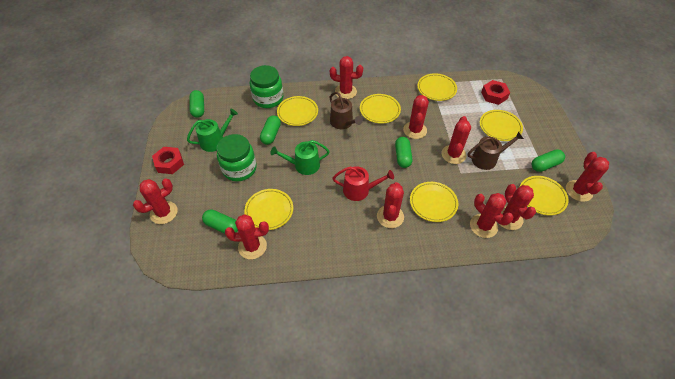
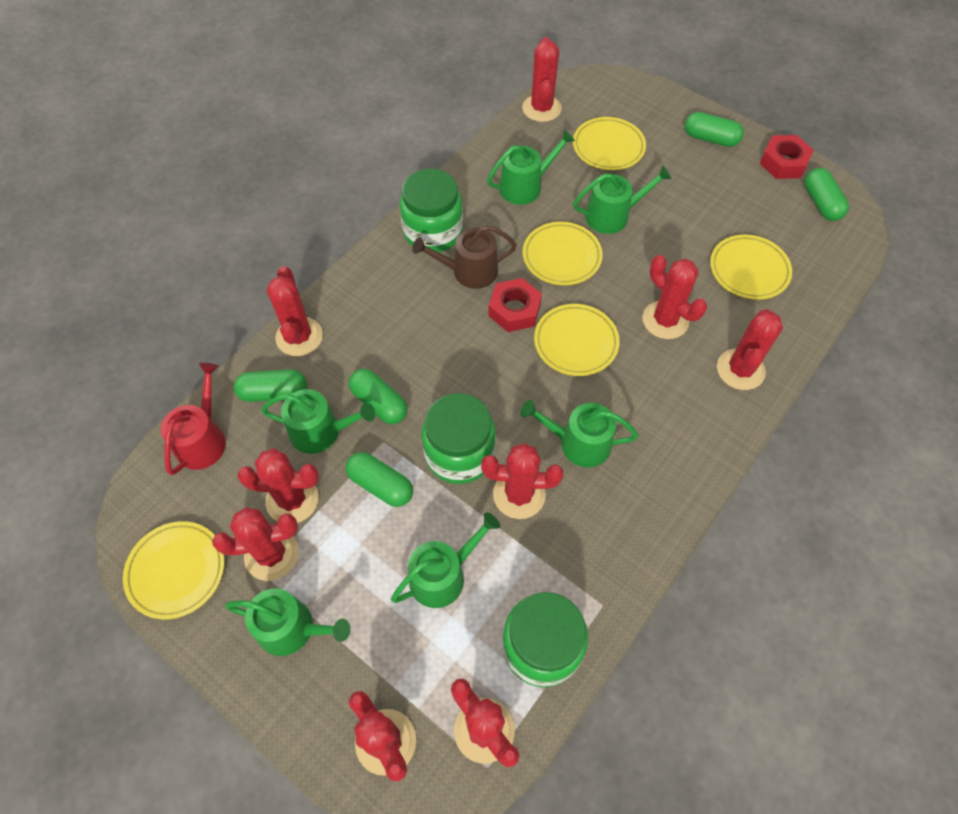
brown watering can: [329,92,363,129] [468,131,524,170] = 2 -> [412,225,517,289] = 1
green jar: [217,134,257,181] [250,65,283,108] = 2 -> [400,169,463,252] [421,393,496,484] [502,592,588,687] = 3
green watering can: [187,109,238,152] [270,140,330,175] = 2 -> [225,588,351,656] [261,389,375,454] [391,513,500,608] [487,129,575,205] [521,400,639,468] [573,165,672,234] = 6
yellow plate: [244,189,293,230] [277,96,318,126] [360,94,401,124] [410,182,458,222] [417,73,457,101] [480,110,523,141] [520,176,568,215] = 7 -> [123,521,224,619] [523,222,603,285] [534,304,620,376] [573,117,646,170] [710,235,792,300] = 5

